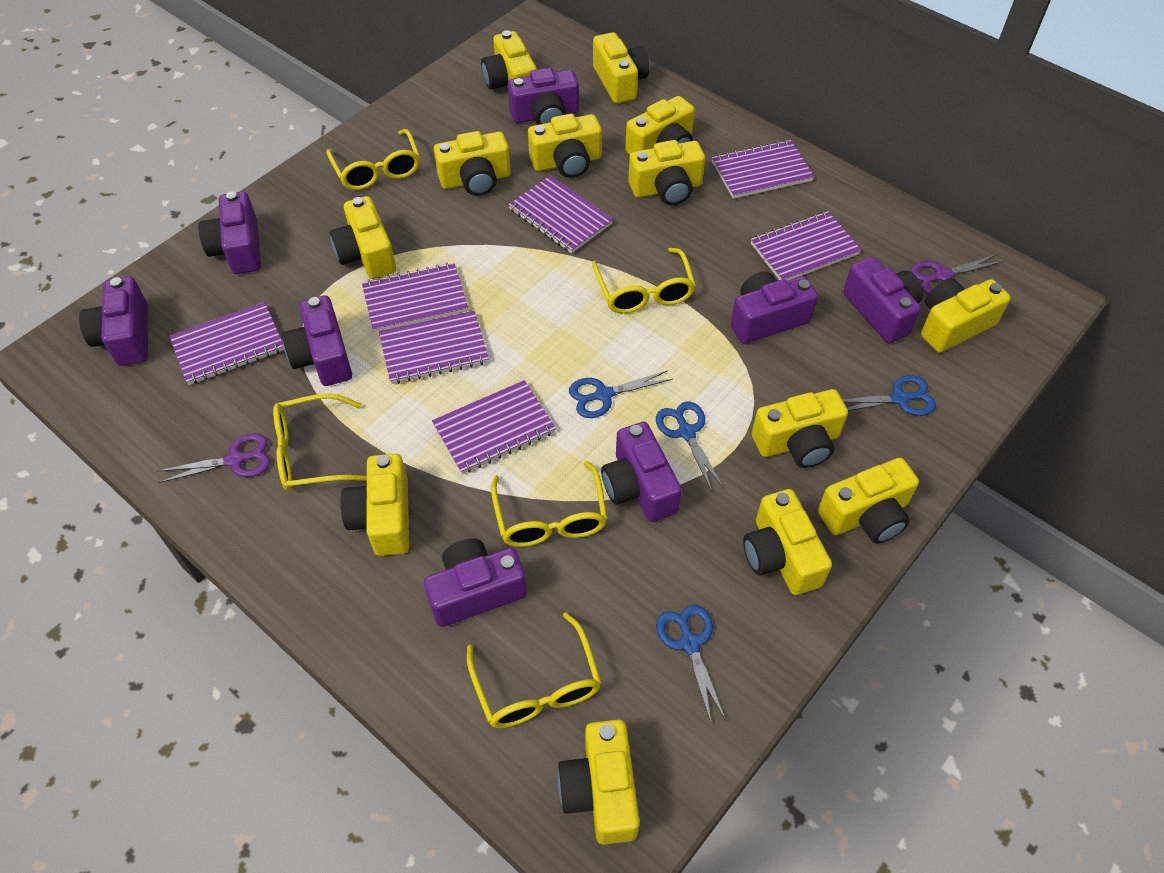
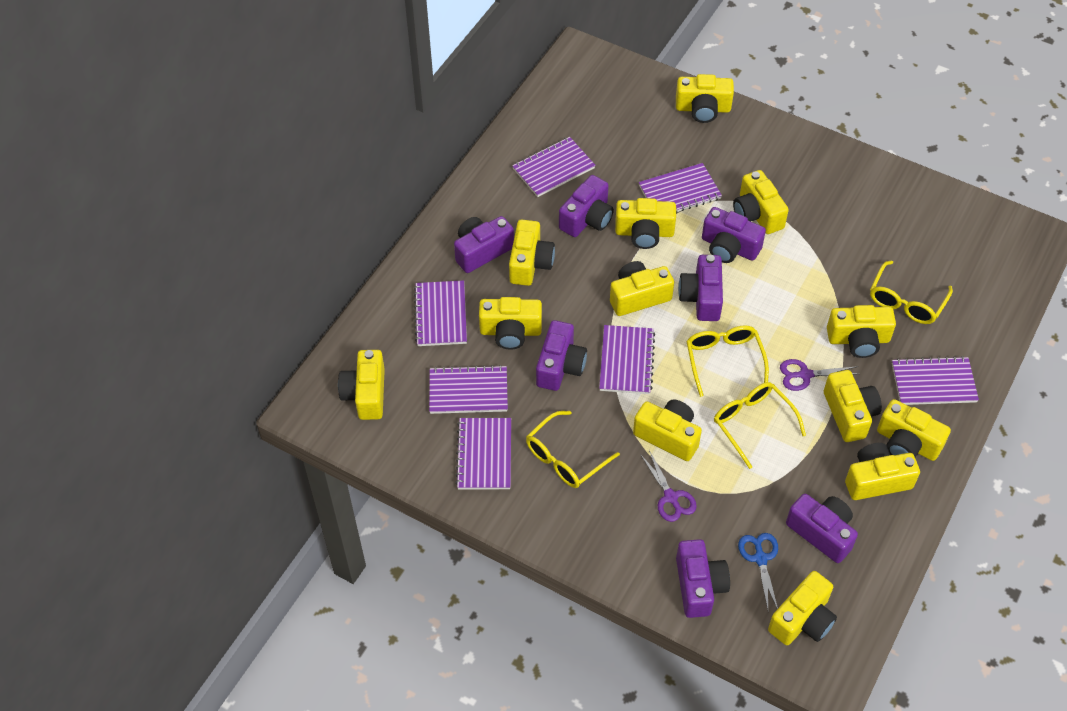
blue scissors: [569,370,673,418] [656,402,724,492] [656,605,726,722] [843,375,936,416] = 4 -> [738,533,778,609] = 1
purple camera: [79,277,148,366] [198,191,261,274] [282,295,352,386] [424,538,527,627] [508,68,579,125] [601,422,682,522] [731,272,818,344] [843,257,923,343] = 8 -> [454,216,514,273] [536,320,587,391] [559,175,614,237] [676,539,730,618] [678,255,723,321] [702,207,766,263] [786,494,858,563] = 7
yellow glasses: [273,393,367,490] [326,129,420,190] [467,612,601,728] [491,461,607,547] [592,248,696,313] = 5 -> [526,411,620,488] [686,325,769,397] [714,382,806,469] [870,260,953,324] = 4

